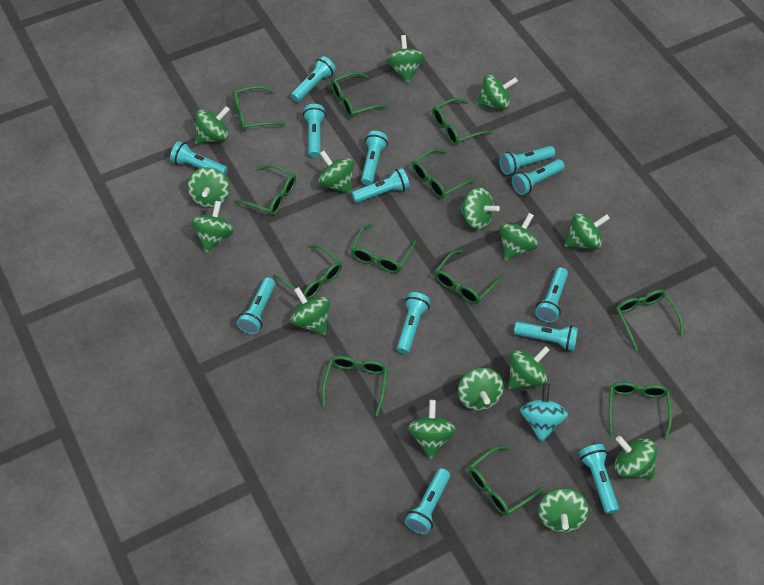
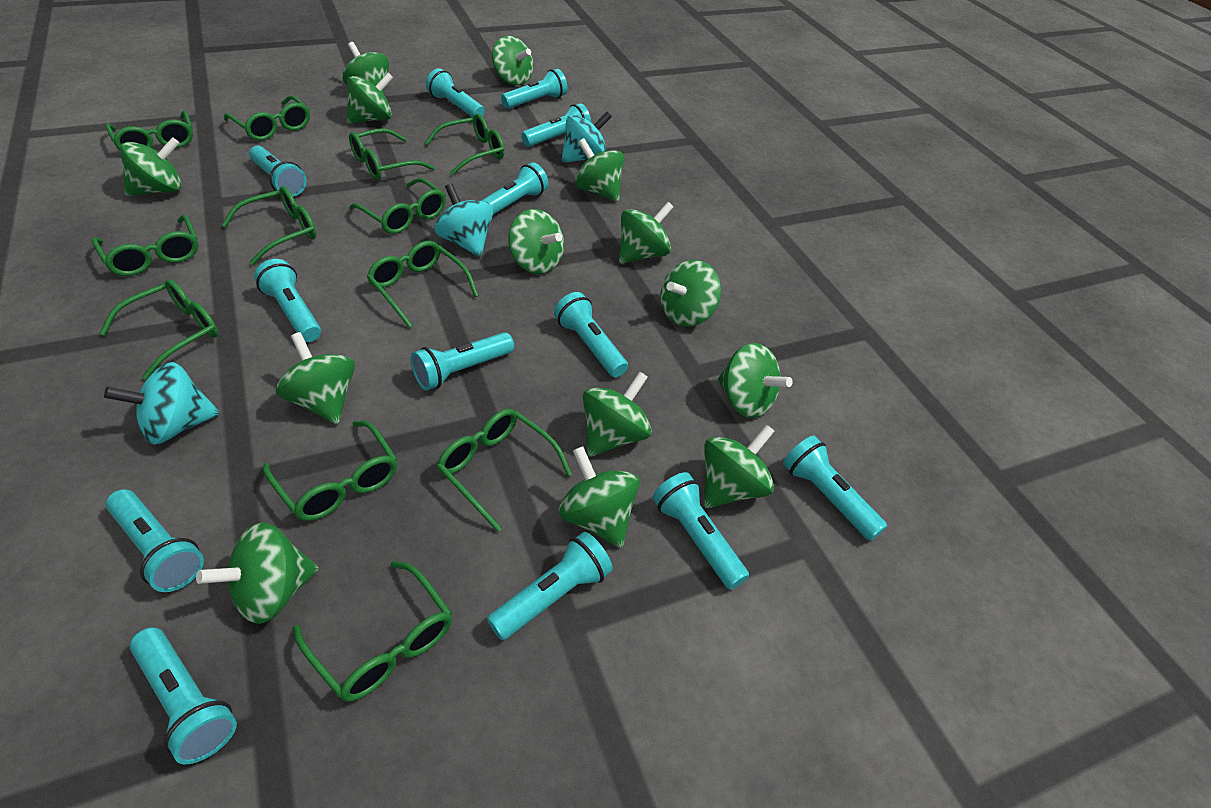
green spinning top: [188,167,230,208] [192,201,234,253] [195,106,230,144] [291,287,330,336] [318,151,354,194] [386,35,425,83] [408,400,456,459] [458,187,500,230] [458,368,504,411] [476,75,518,109] [500,213,538,261] [508,346,550,390] [538,488,589,533] [565,213,610,249] [614,436,657,479] = 15 -> [120,137,182,196] [196,522,318,624] [276,332,355,424] [342,42,389,95] [347,72,394,124] [492,35,533,85] [508,209,564,274] [558,446,640,548] [575,138,624,202] [583,371,652,457] [619,202,673,264] [660,260,721,327] [704,425,774,508] [718,343,793,418] = 14
turquoise spinning top: [520,384,568,442] = 1 -> [104,362,220,444] [434,183,493,257] [561,112,612,163] = 3

